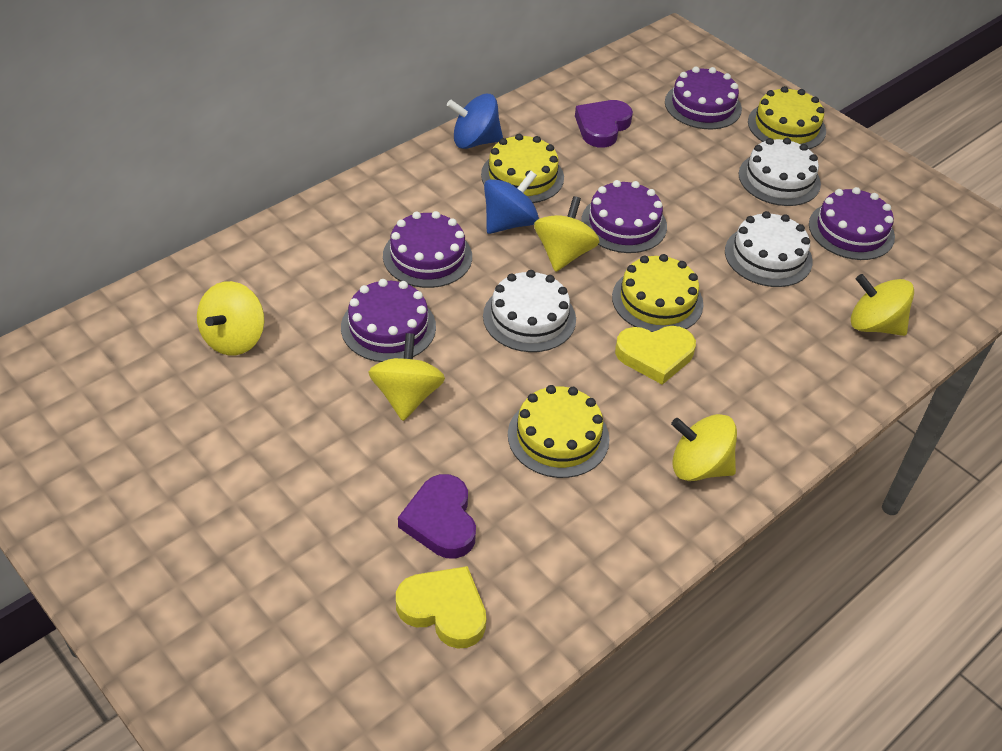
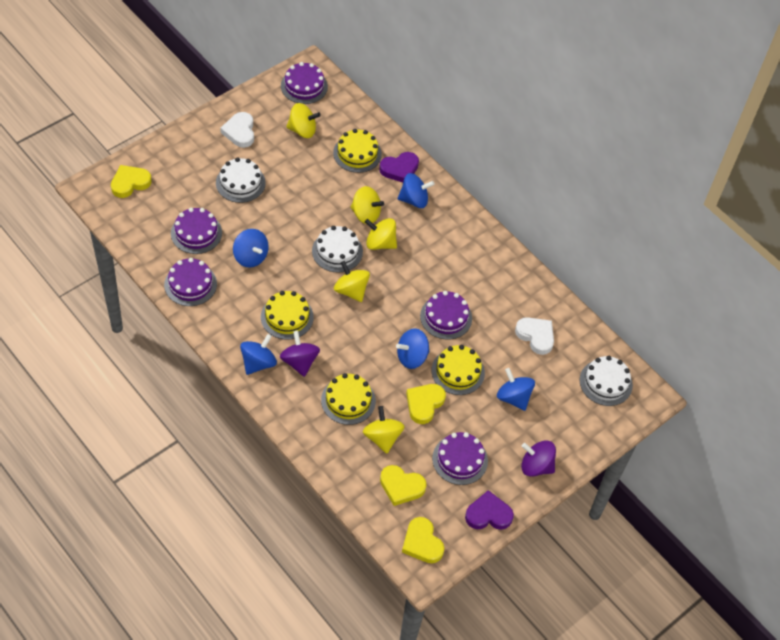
blue spinning top: [447,94,503,149] [484,171,539,234] = 2 -> [233,229,269,268] [240,334,277,375] [396,328,429,369] [398,173,435,208] [497,368,535,411] = 5
purple spinning top: none = 0 -> [280,331,320,377] [521,440,556,477] = 2
white heart: none = 0 -> [220,112,254,148] [515,317,554,355] = 2
yellow heart: [396,566,487,649] [615,326,696,385] = 2 -> [111,165,152,198] [380,465,427,506] [402,517,444,563] [406,384,446,424] = 4

